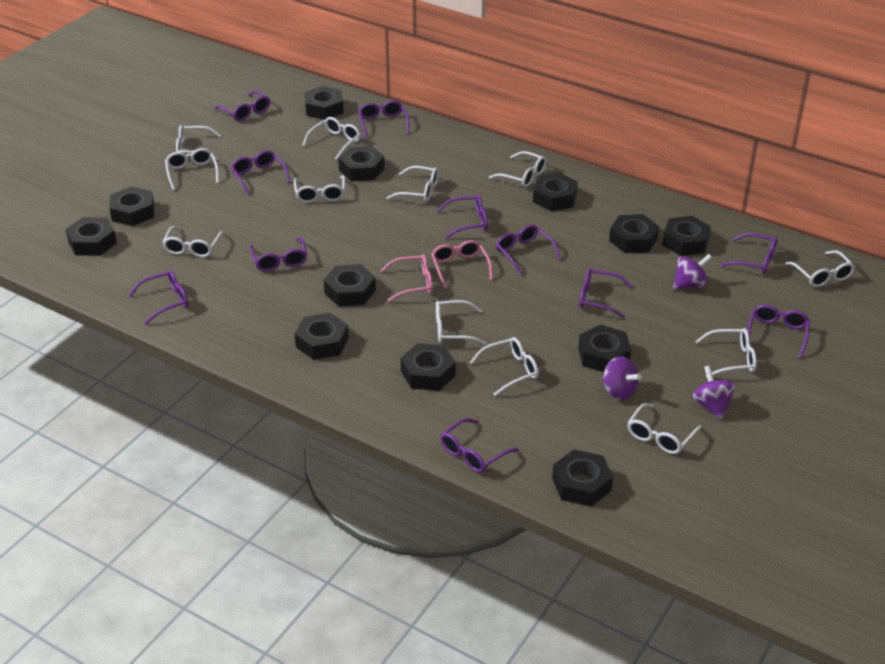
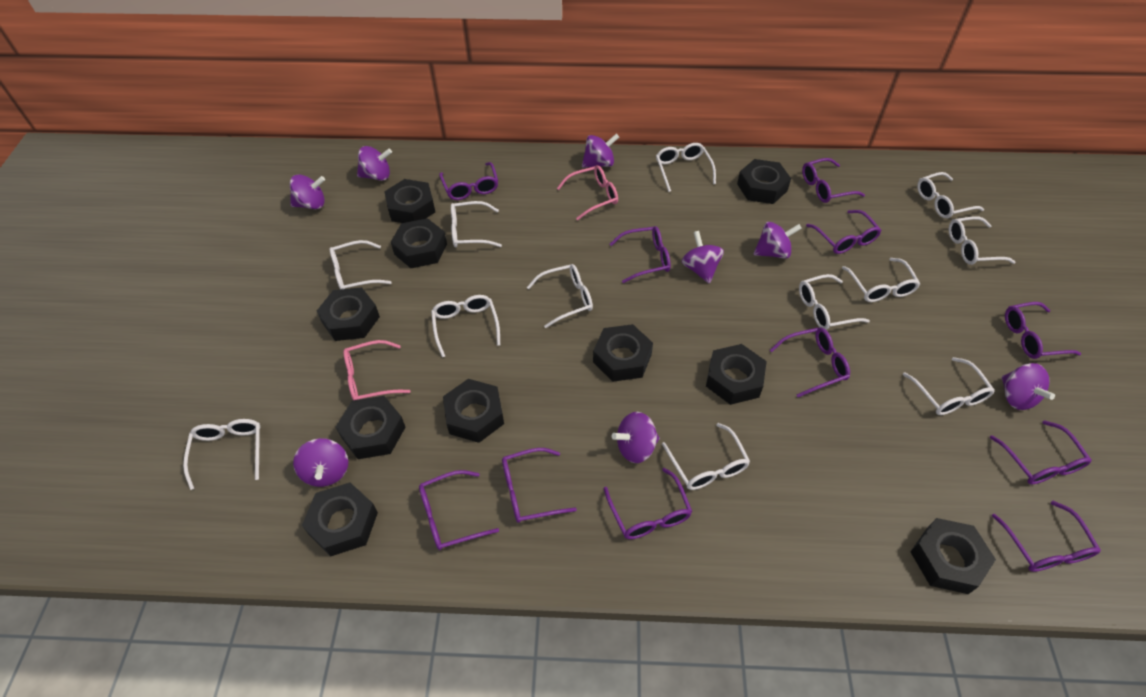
black nut: [65,217,117,256] [109,186,154,226] [295,313,349,360] [305,86,344,120] [324,264,376,307] [338,146,385,181] [401,343,456,391] [533,173,578,211] [552,450,613,506] [578,325,631,372] [609,214,659,253] [662,216,711,256] = 12 -> [302,483,378,556] [317,287,380,341] [336,396,406,459] [384,179,435,223] [391,218,447,268] [443,379,504,443] [593,324,653,382] [706,344,767,405] [737,159,791,204] [910,518,996,594] = 10
purple spinning top: [602,356,642,400] [673,254,712,290] [692,366,736,420] = 3 -> [290,174,325,209] [293,438,348,487] [357,146,392,181] [582,134,619,168] [612,412,660,463] [682,231,724,284] [754,222,802,259] [1002,363,1055,410] = 8

